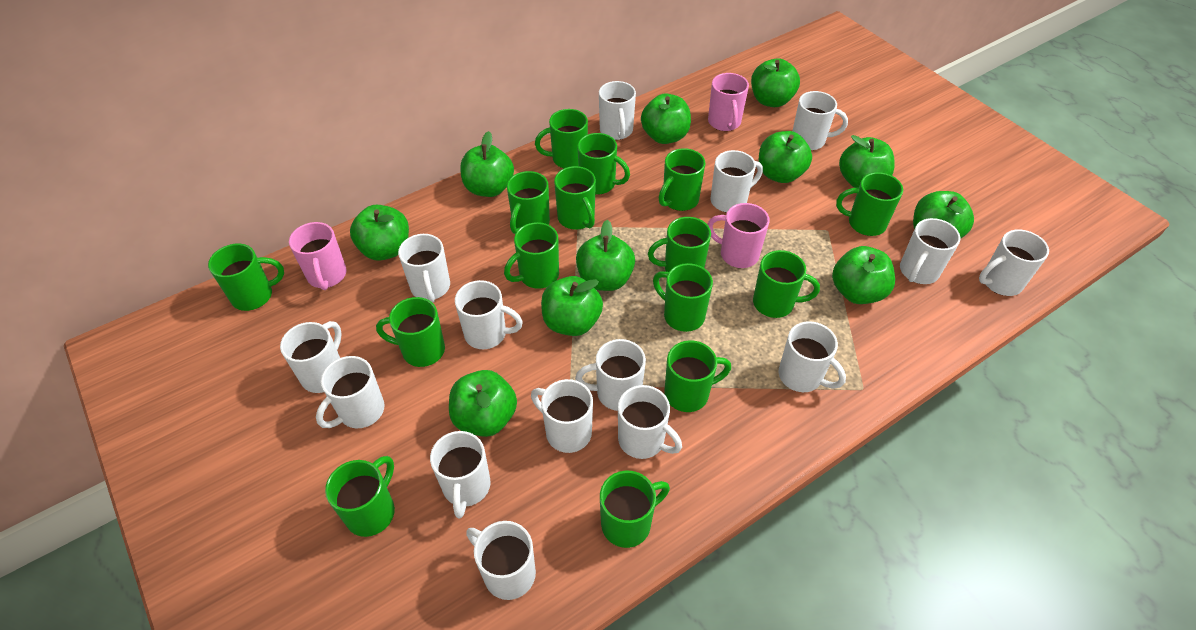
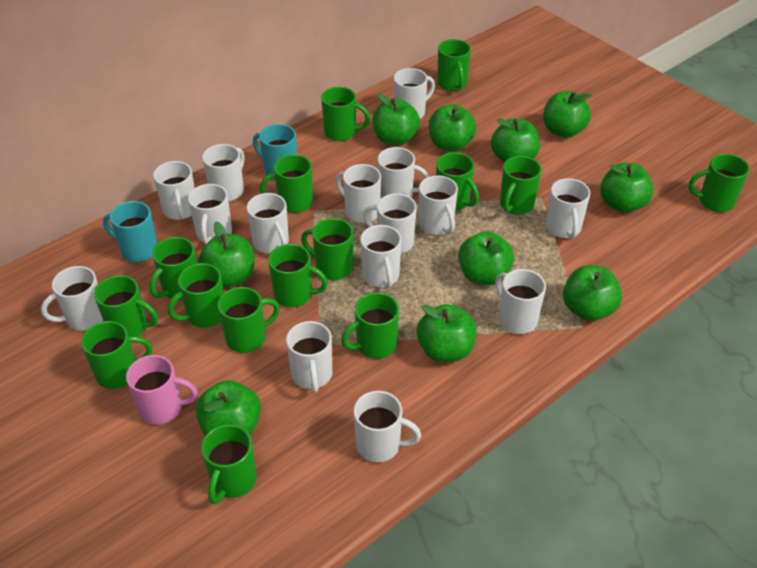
green apple: [350,205,409,261] [449,370,517,437] [460,131,514,197] [541,276,603,336] [576,220,635,291] [641,94,691,144] [751,58,800,107] [759,131,812,183] [832,246,895,304] [839,135,895,188] [913,191,974,239] = 11 -> [196,380,261,436] [199,221,255,287] [373,93,420,146] [417,304,476,362] [429,104,476,152] [458,232,514,285] [491,118,540,163] [543,91,592,138] [563,265,622,321] [600,163,653,213] = 10
pink mug: [289,222,347,290] [707,203,770,268] [708,73,749,131] = 3 -> [126,355,198,425] = 1
turquoise mug: none = 0 -> [103,201,158,262] [253,124,297,180] = 2

